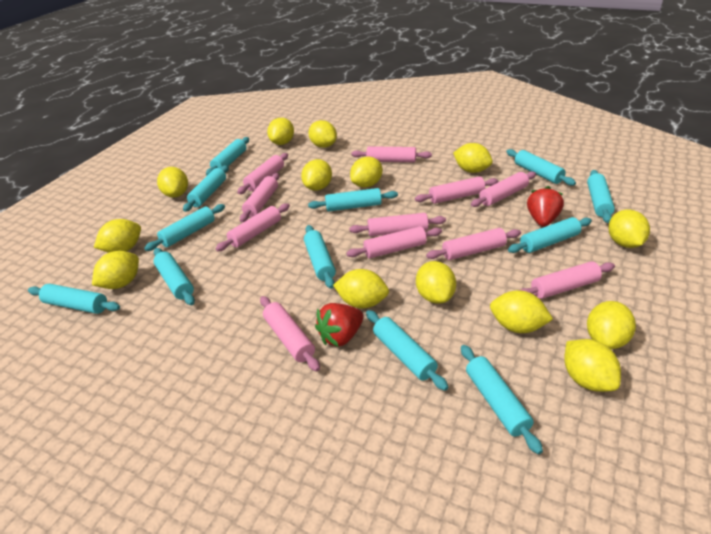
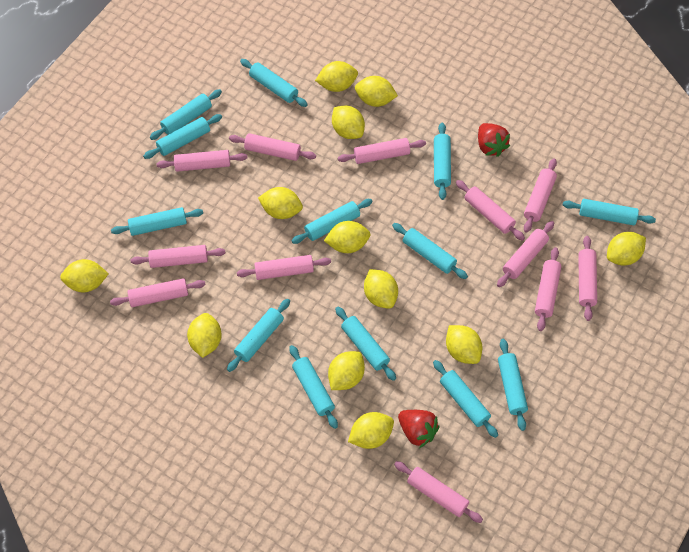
pink rolling pin: [215,203,290,251] [237,153,288,194] [240,173,279,222] [260,296,320,372] [346,226,442,258] [349,213,446,237] [351,146,432,162] [415,176,498,204] [426,228,521,260] [471,171,536,207] [520,261,615,299] = 11 -> [110,278,206,307] [131,245,226,268] [157,150,247,172] [229,133,316,161] [237,255,331,280] [338,138,426,164] [394,461,483,523] [456,180,525,241] [497,221,554,287] [524,158,557,233] [535,247,561,331] [578,236,597,321] = 12
turquoise rolling pin: [28,284,120,314] [144,204,225,251] [153,248,195,305] [183,165,229,212] [206,137,249,175] [304,225,336,289] [308,188,398,212] [366,310,448,391] [461,345,543,454] [506,149,576,186] [508,217,592,253] [587,170,615,223] = 12 -> [111,207,203,236] [143,114,222,159] [150,89,222,140] [227,299,290,372] [240,59,308,107] [289,345,338,429] [291,199,373,244] [335,307,396,381] [392,223,468,279] [433,360,498,438] [434,123,451,200] [498,339,528,431] [563,199,656,225] = 13
yellow lemon: [92,251,139,289] [94,219,141,253] [157,167,188,198] [267,118,294,145] [301,159,332,191] [308,120,337,148] [333,269,389,309] [350,156,383,188] [416,261,456,304] [453,143,493,173] [490,290,553,333] [564,339,621,392] [587,301,636,349] [608,209,650,248] = 14 -> [60,259,108,292] [187,313,222,358] [258,187,303,219] [315,61,358,92] [324,221,371,253] [328,351,365,390] [332,106,365,139] [348,412,394,449] [355,76,398,107] [364,269,398,309] [446,325,482,364] [607,232,646,265] = 12

